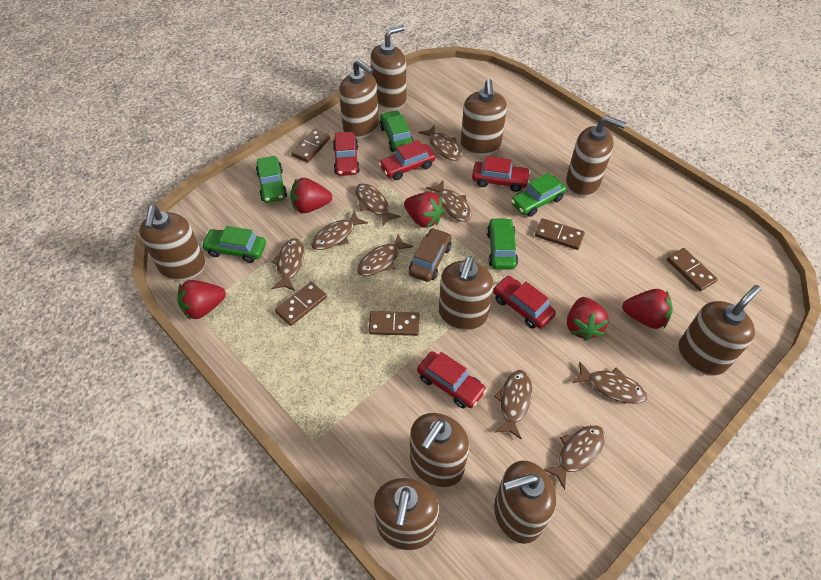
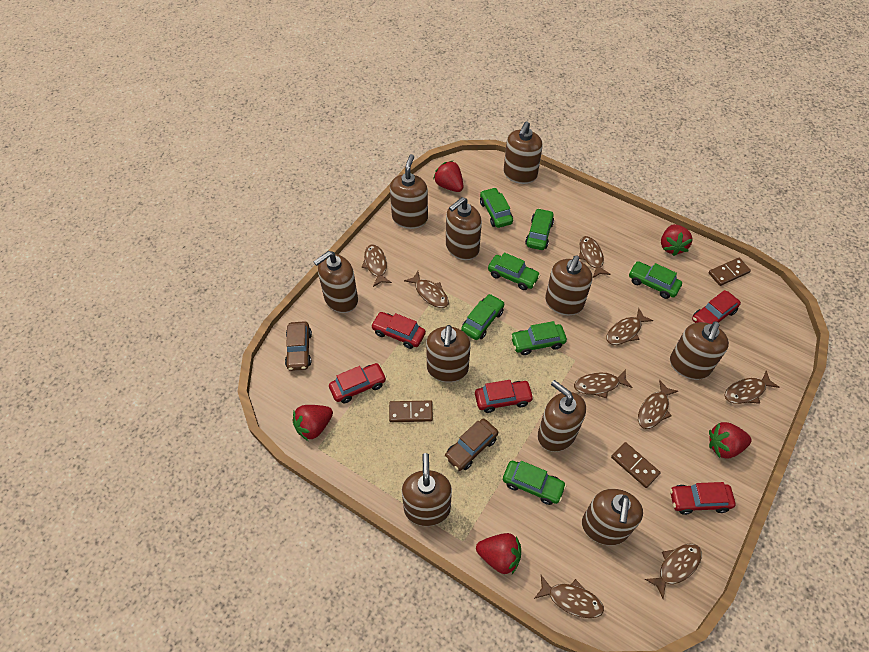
brown car: [409,228,451,282] = 1 -> [285,321,312,371] [444,419,498,471] = 2
brown domino: [275,282,327,326] [291,129,330,163] [369,311,419,336] [535,218,585,250] [667,248,718,291] = 5 -> [389,400,433,422] [611,442,661,488] [708,258,751,286] = 3
green car: [201,226,266,263] [256,156,287,203] [380,110,414,152] [487,218,518,270] [511,173,567,217] = 5 -> [461,294,504,340] [480,187,513,228] [488,252,540,290] [503,461,567,505] [510,321,567,355] [525,208,554,250] [629,261,682,299] = 7

